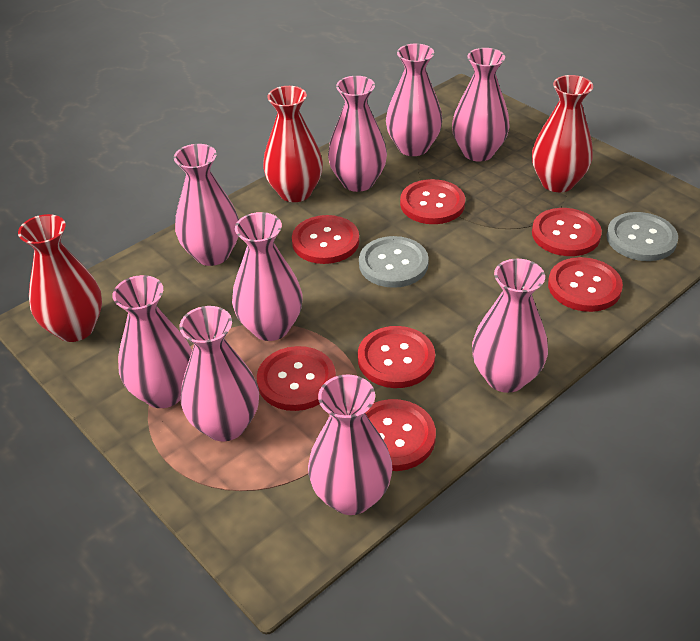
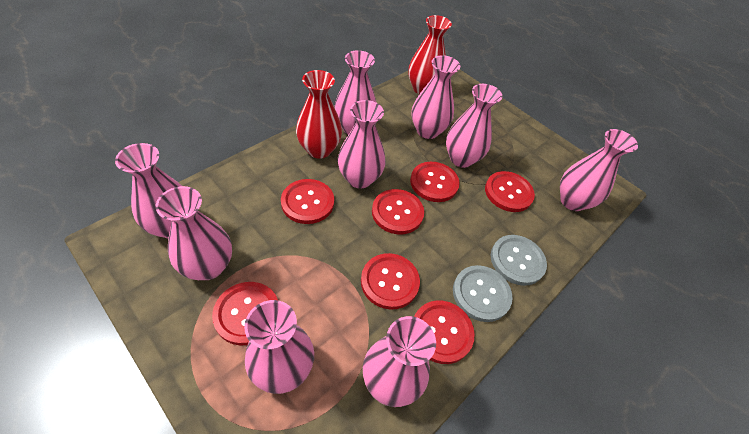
red vase: [18,214,102,342] [263,86,323,202] [532,75,593,192] = 3 -> [296,70,342,159] [408,15,452,94] = 2

